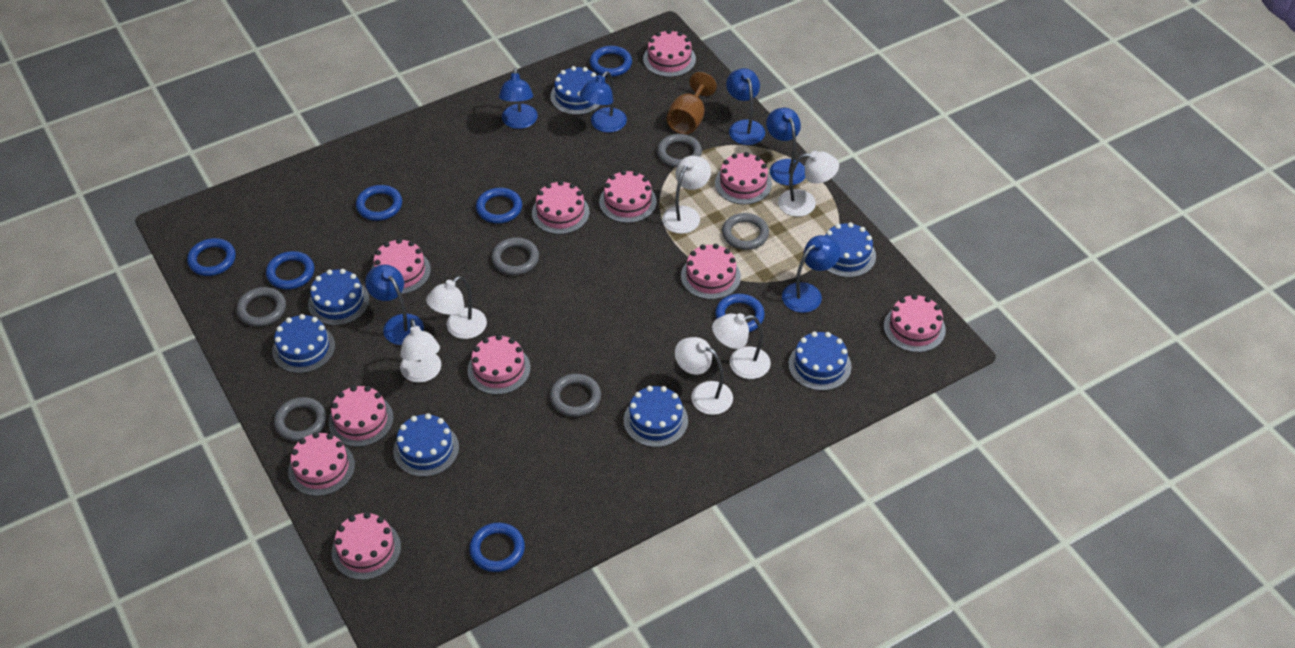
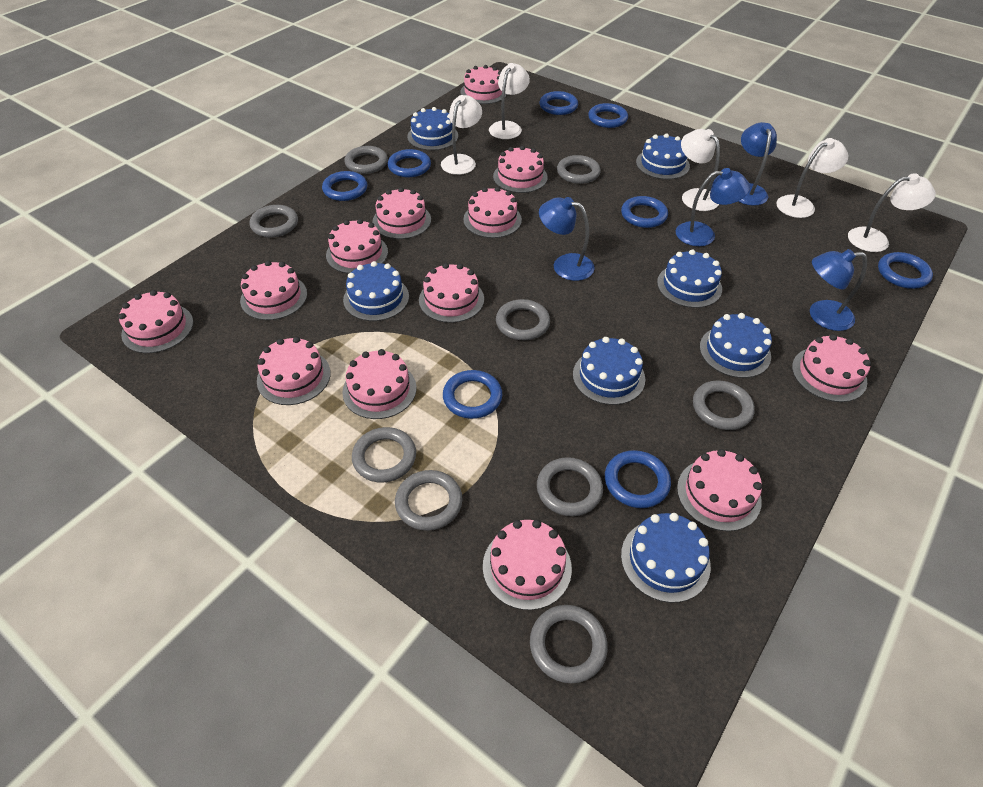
blue lamp: [365,265,424,345] [499,68,538,129] [579,71,627,133] [726,68,765,145] [766,108,806,185] [782,235,841,313] = 6 -> [539,197,595,281] [676,168,750,246] [738,122,777,206] [810,249,867,331] = 4
blue ring: [187,238,236,276] [266,251,314,290] [356,185,402,221] [469,523,525,572] [476,188,522,224] [590,46,632,77] [715,294,765,332] = 7 -> [322,171,367,201] [388,149,431,177] [443,370,502,419] [539,91,578,115] [588,103,628,128] [605,450,671,508] [621,196,668,228] [878,252,933,289] = 8
brown goblet: [667,72,717,134] = 1 -> none = 0
grey ring: [236,287,286,327] [274,397,326,441] [491,237,539,275] [550,374,601,417] [657,134,702,168] [722,213,769,250] = 6 -> [250,205,298,237] [344,146,388,174] [352,427,416,483] [395,470,462,531] [496,299,550,340] [530,605,608,683] [537,457,603,516] [557,155,601,184] [693,380,755,430] = 9
pink cake: [288,432,355,496] [328,386,393,447] [332,512,401,580] [371,239,431,294] [467,335,530,395] [532,181,590,234] [599,170,657,223] [643,29,696,77] [681,244,741,300] [715,152,772,205] [884,294,946,352] = 11 -> [119,290,193,353] [240,261,307,320] [257,337,331,405] [326,219,388,274] [342,349,417,419] [372,187,431,239] [419,263,484,323] [460,65,507,104] [463,187,522,238] [483,520,572,610] [493,146,548,193] [677,449,762,531] [792,334,871,402] = 13
white lamp: [400,319,441,383] [426,276,487,339] [662,156,711,234] [675,337,733,415] [712,313,771,379] [778,151,839,217] = 6 -> [441,95,482,175] [489,63,530,139] [681,129,720,211] [776,138,848,218] [848,173,936,252] = 5

